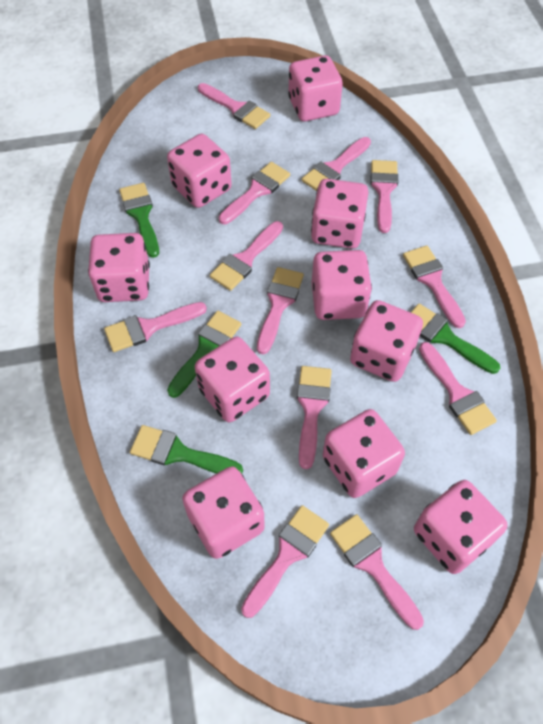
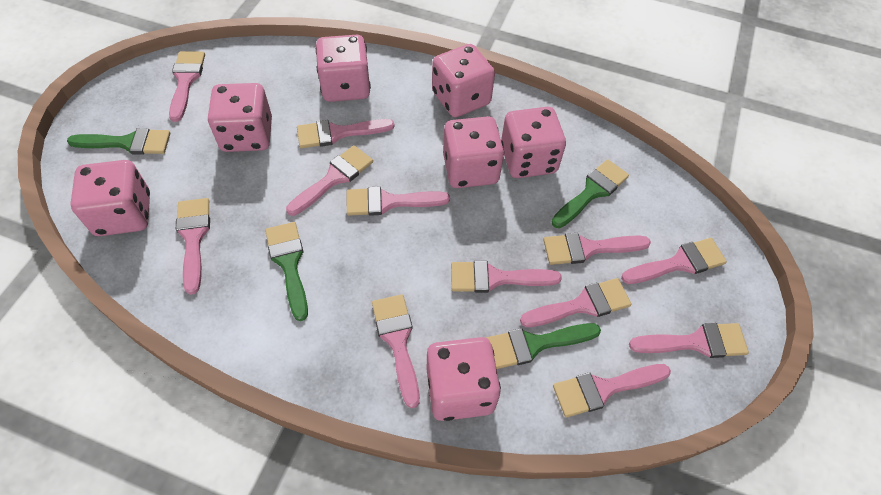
pink dice: [88,233,150,302] [167,134,232,208] [182,466,265,559] [195,337,270,422] [288,55,343,121] [311,179,369,249] [312,250,372,320] [323,409,405,498] [350,300,423,382] [414,480,508,574] = 10 -> [71,160,150,236] [208,83,272,152] [316,35,371,102] [427,337,501,421] [432,44,495,117] [443,116,504,188] [501,107,566,178] = 7

